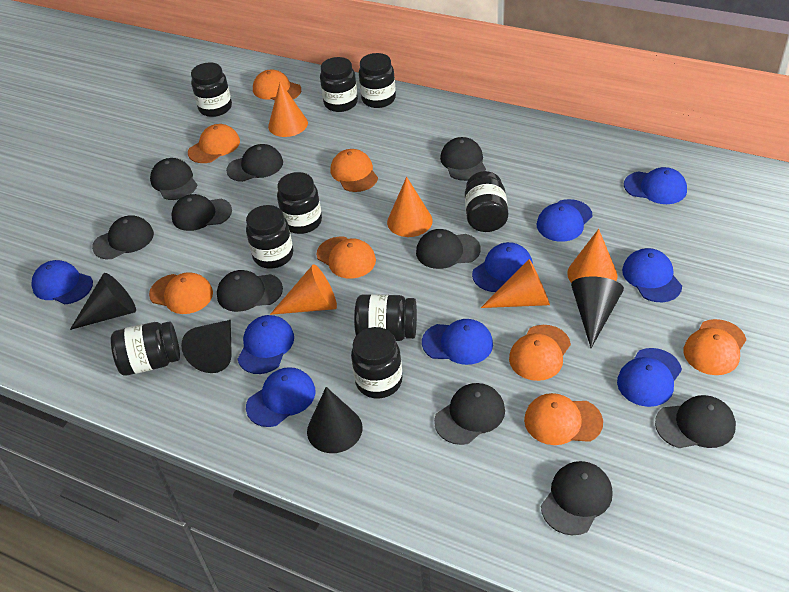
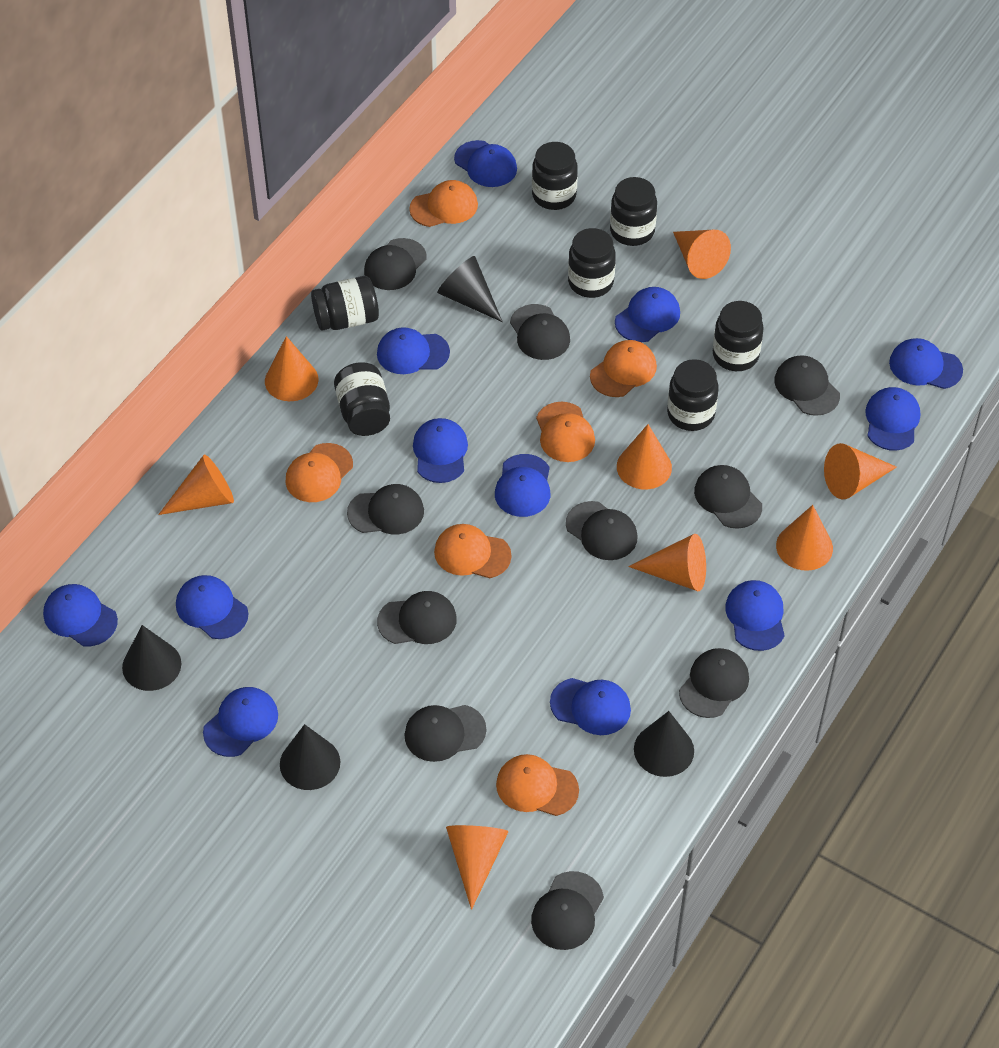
black jar: [111,321,180,376] [191,63,232,117] [246,205,293,268] [277,172,322,234] [320,57,358,112] [351,327,402,399] [354,294,417,341] [359,53,396,108] [465,171,508,232] = 9 -> [311,276,379,331] [334,362,390,436] [532,142,578,210] [568,228,616,298] [610,177,657,246] [667,359,719,431] [713,301,764,371] = 7
blue cap: [31,260,93,304] [237,315,294,374] [246,367,316,427] [422,319,493,365] [472,242,533,292] [537,199,593,242] [617,348,682,407] [622,248,682,302] [624,167,687,204] = 9 -> [43,584,118,646] [176,575,248,639] [203,687,278,757] [377,327,450,374] [413,418,468,483] [454,140,517,187] [495,454,551,517] [550,678,631,735] [615,287,680,342] [725,580,785,651] [865,387,920,451] [889,338,963,389] = 12
orange cap: [149,272,213,314] [188,124,240,163] [253,69,301,100] [317,237,376,279] [330,149,378,192] [509,325,571,381] [524,393,603,445] [684,319,747,375] = 8 -> [286,443,353,502] [409,180,478,227] [434,524,512,578] [496,754,579,816] [536,402,595,462] [590,340,657,397] = 6
orange cone: [268,82,308,137] [270,264,337,315] [387,177,433,237] [481,259,550,308] [567,229,618,283] = 5 -> [158,454,234,515] [265,336,319,401] [446,825,508,910] [617,424,672,489] [628,534,706,591] [673,230,731,279] [776,505,833,571] [824,443,896,499] = 8

